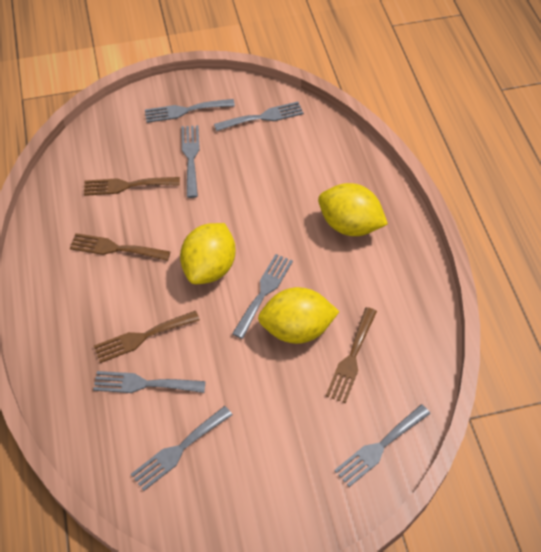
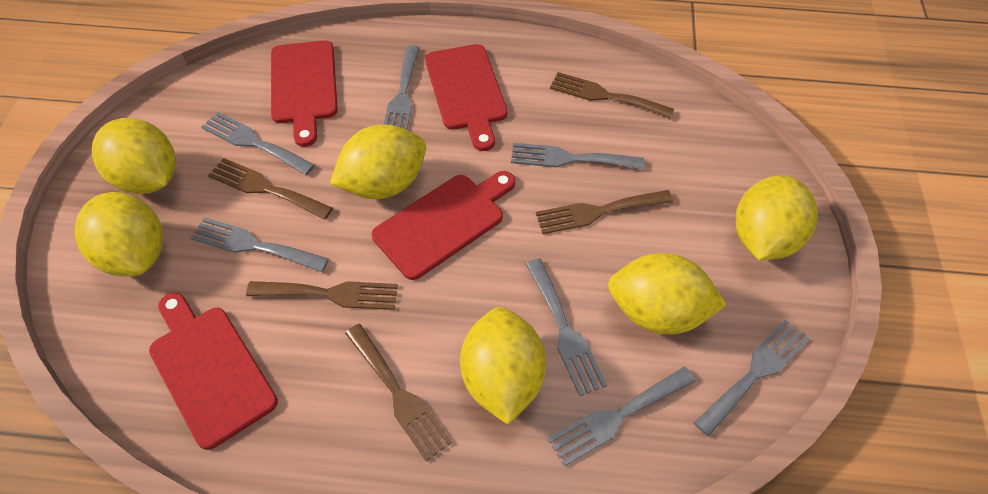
brown fork: [70,233,171,261] [84,177,180,196] [94,311,200,363] [326,307,377,403] = 4 -> [208,158,333,220] [246,281,398,310] [345,324,452,461] [536,190,673,234] [550,72,674,119] = 5
red cutting board: none = 0 -> [149,293,278,450] [271,40,338,147] [372,171,515,280] [425,44,507,151] = 4
yellow lemon: [180,223,236,284] [258,287,339,344] [318,183,388,236] = 3 -> [75,192,163,277] [92,118,176,194] [330,125,426,199] [460,307,546,425] [608,253,727,335] [736,175,818,260] = 6

